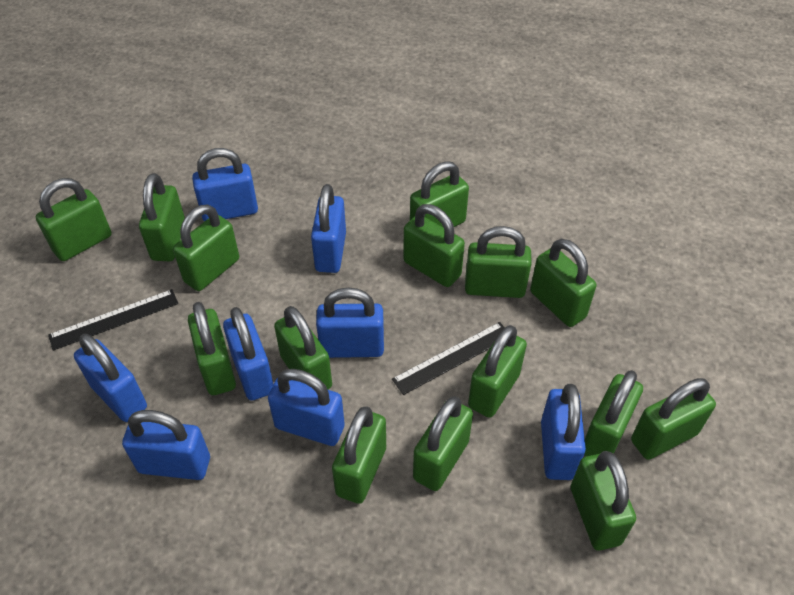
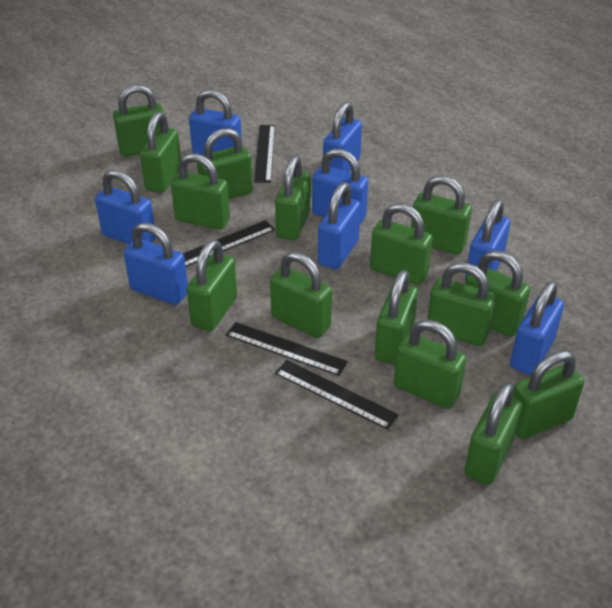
black ruler: [48,289,178,351] [392,322,505,395] = 2 -> [183,220,275,267] [226,322,348,376] [254,125,275,183] [275,360,399,430] = 4

